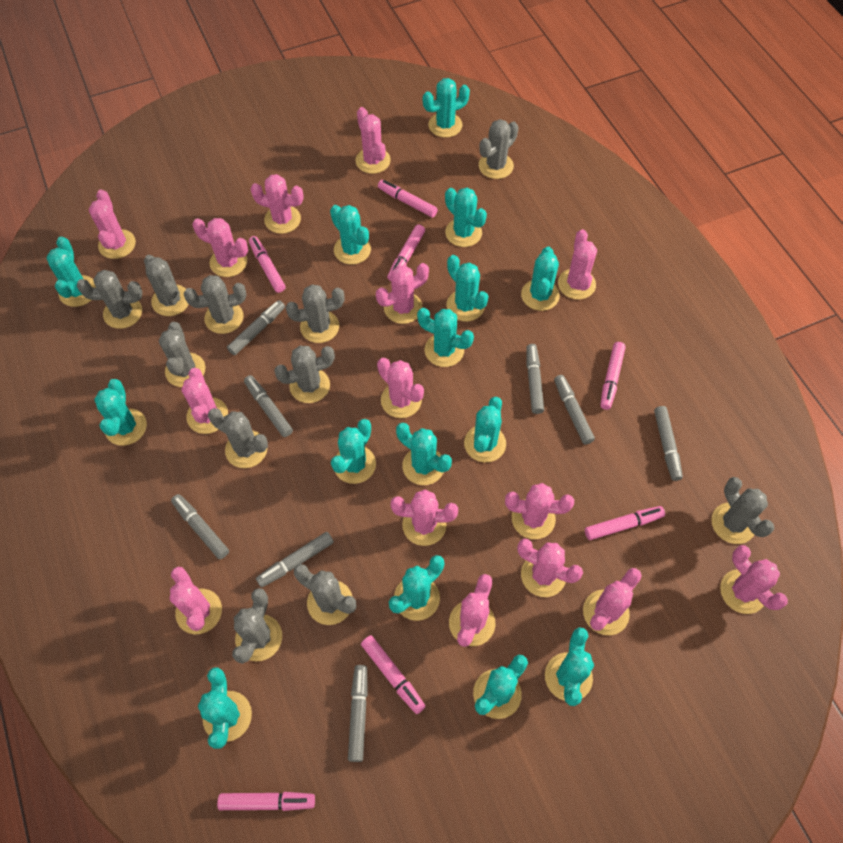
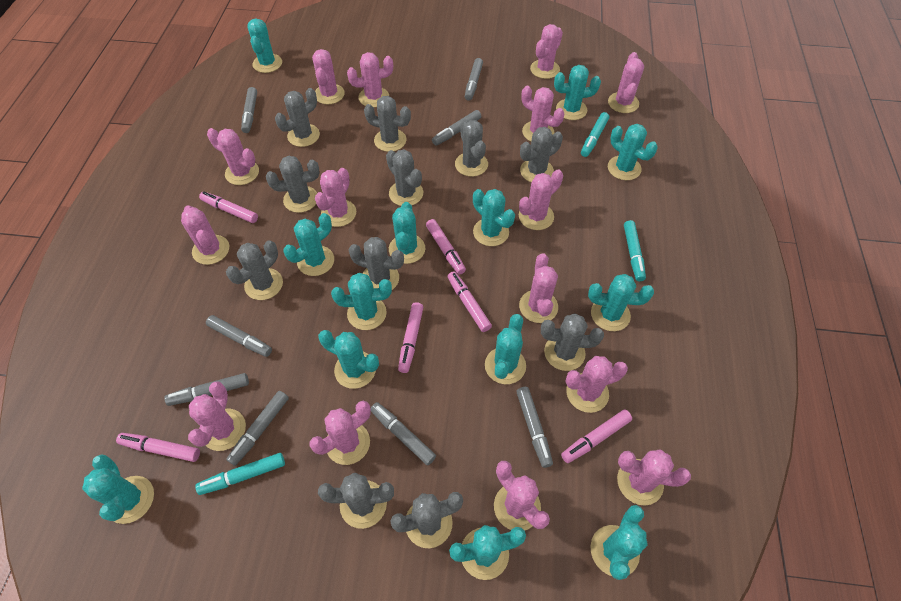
pink marker: [217,792,315,811] [249,236,285,293] [361,635,426,714] [378,180,438,218] [387,225,425,281] [585,506,665,540] [600,342,626,410] = 7 -> [116,433,200,462] [199,192,258,223] [398,302,423,373] [426,219,466,275] [447,271,492,332] [561,409,632,463] = 6
turquoise cactus: [46,237,96,307] [94,379,147,446] [198,667,252,749] [330,205,371,264] [331,419,376,484] [389,555,444,621] [396,423,452,485] [417,308,474,367] [423,78,470,138] [445,188,487,247] [446,255,489,321] [464,397,506,462] [473,655,528,719] [521,247,560,311] [545,627,594,706] = 15 -> [82,455,154,524] [247,18,282,73] [283,213,334,276] [318,330,379,389] [331,273,392,330] [389,202,425,264] [449,525,526,580] [473,189,515,246] [485,314,526,384] [554,65,601,120] [588,274,654,331] [591,505,648,580] [608,124,658,180] = 13
turquoise marker: none = 0 -> [195,453,285,495] [581,112,609,157] [624,220,646,281] = 3

